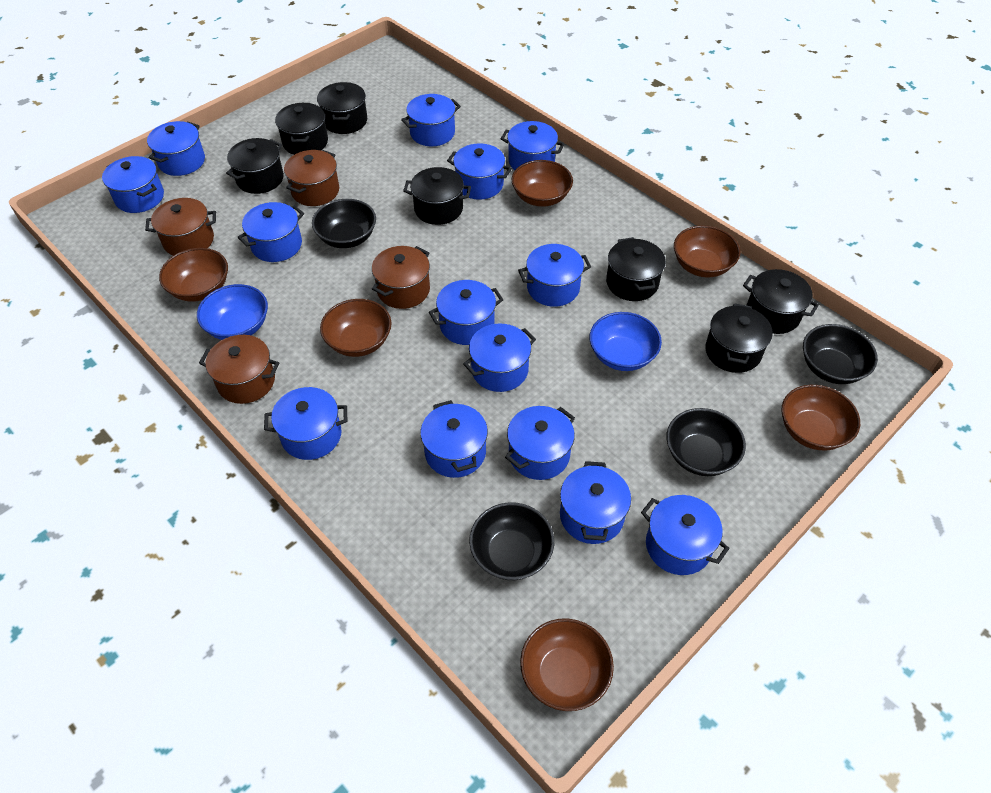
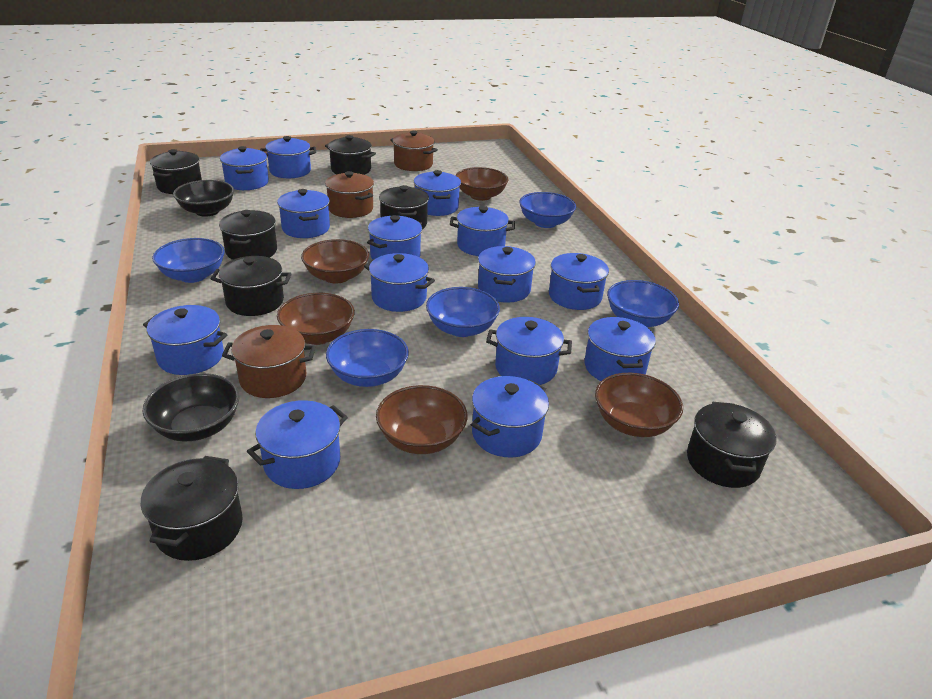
black bowl: [312,199,376,248] [469,502,554,580] [666,408,746,476] [803,324,878,384] = 4 -> [143,373,240,442] [173,180,234,217] = 2
blue bowl: [197,284,268,340] [589,312,662,371] = 2 -> [152,238,225,283] [326,329,409,387] [426,287,500,337] [519,192,576,228] [607,280,679,327] = 5
brown bowl: [159,248,228,302] [320,299,391,357] [512,160,573,207] [520,618,614,711] [674,226,740,278] [782,385,860,450] = 6 -> [277,293,355,345] [301,239,369,283] [376,385,468,454] [456,167,508,201] [595,373,683,437] = 5
brown pot: [145,198,216,256] [199,335,279,404] [284,150,339,206] [372,246,430,309] = 4 -> [222,325,316,398] [325,171,374,218] [390,131,438,171] = 3

